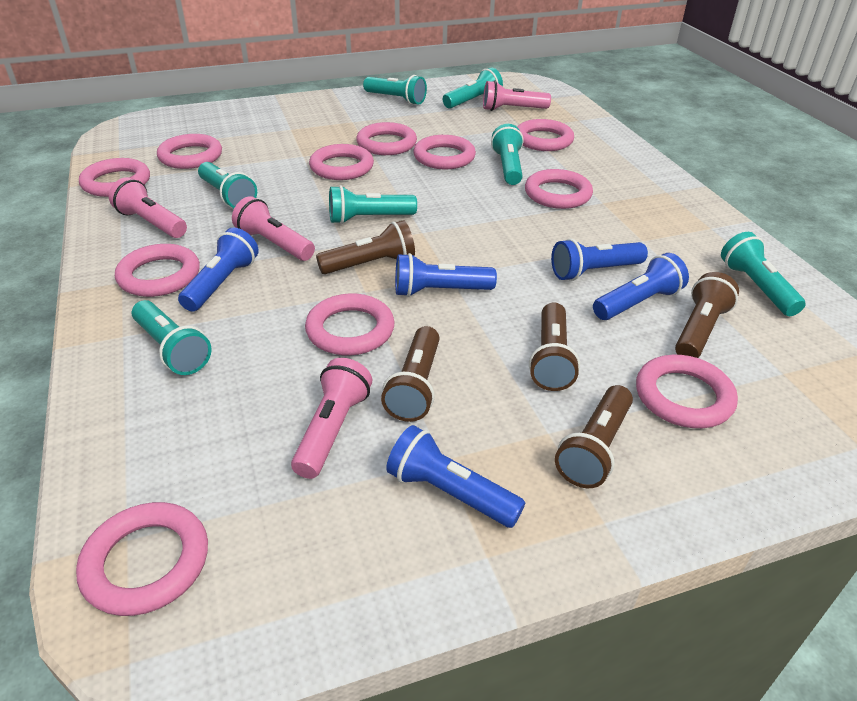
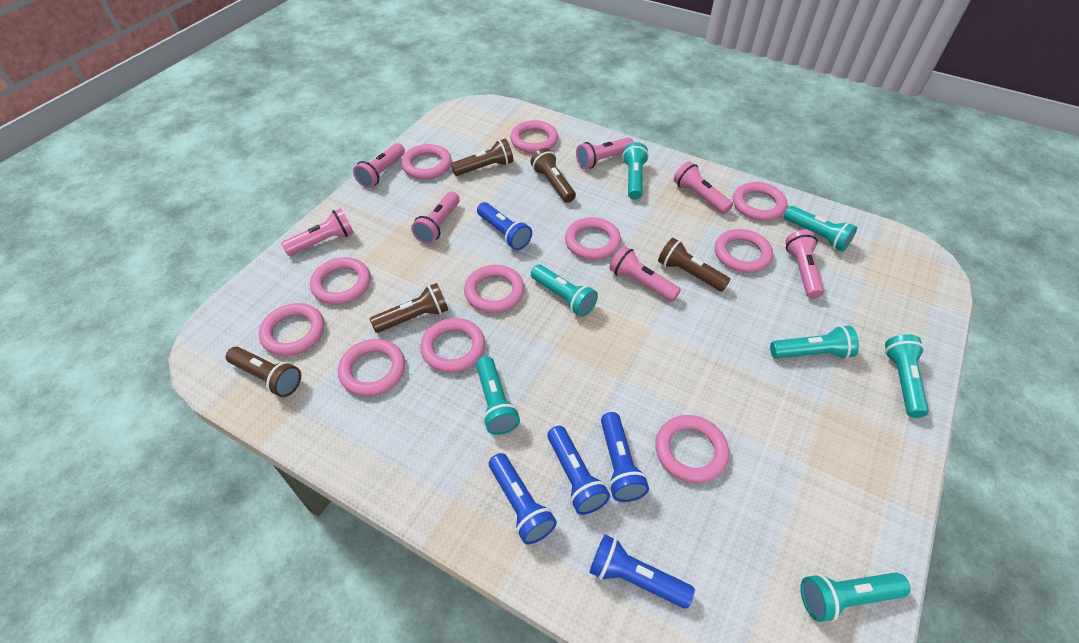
pink flashlight: [109,177,187,238] [232,196,315,261] [291,358,372,479] [483,81,551,111] = 4 -> [281,208,354,256] [353,143,405,188] [411,192,460,244] [576,137,634,169] [609,246,681,302] [674,161,733,214] [786,230,824,299] = 7

